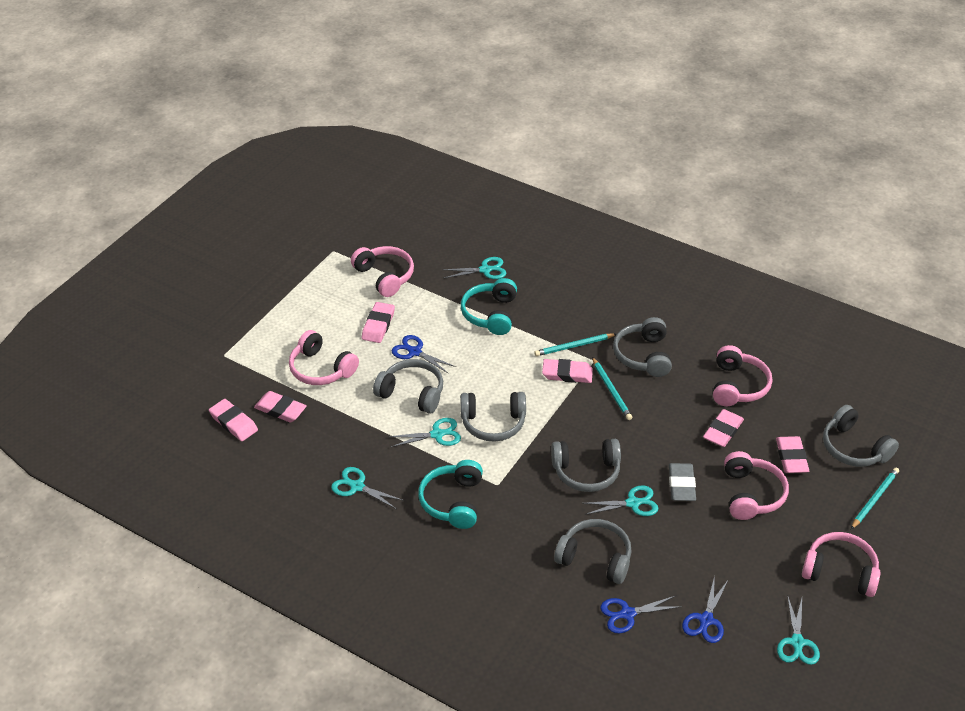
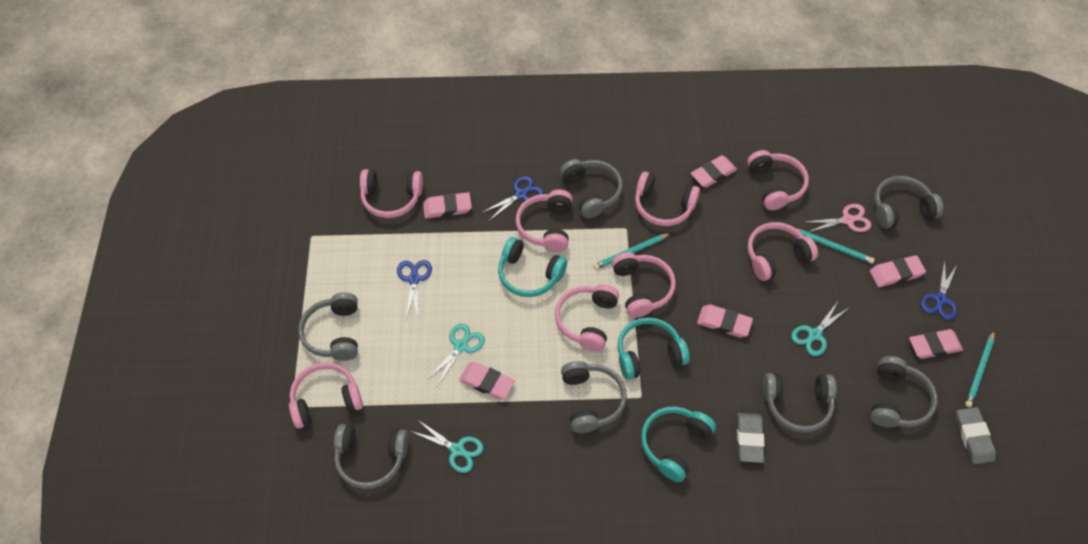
grey eraser: [669,463,696,501] = 1 -> [737,413,765,463] [956,407,996,464] = 2
grey headphones: [373,359,443,414] [460,392,526,442] [551,439,621,492] [554,519,631,584] [613,317,672,377] [823,405,899,467] = 6 -> [298,292,358,361] [334,424,409,489] [560,159,623,218] [561,361,627,433] [763,373,837,433] [870,356,938,427] [874,176,944,229] = 7
pink headphones: [289,330,359,385] [351,246,414,297] [713,345,772,406] [724,451,789,520] [802,532,881,597] = 5 -> [289,362,363,429] [360,169,423,218] [516,190,572,252] [555,284,619,351] [612,252,676,318] [635,172,700,226] [747,150,809,210] [747,222,818,281] = 8
pink scissors: none = 0 -> [806,204,871,232] = 1
turquoise headphones: [418,460,483,529] [461,278,517,335] = 2 -> [498,237,567,297] [617,317,690,380] [641,406,716,482] = 3
turquoise scissors: [331,467,404,509] [388,418,461,447] [442,257,506,279] [582,485,658,516] [777,595,820,665] = 5 -> [410,420,484,473] [427,324,485,386] [791,300,849,356] = 3

